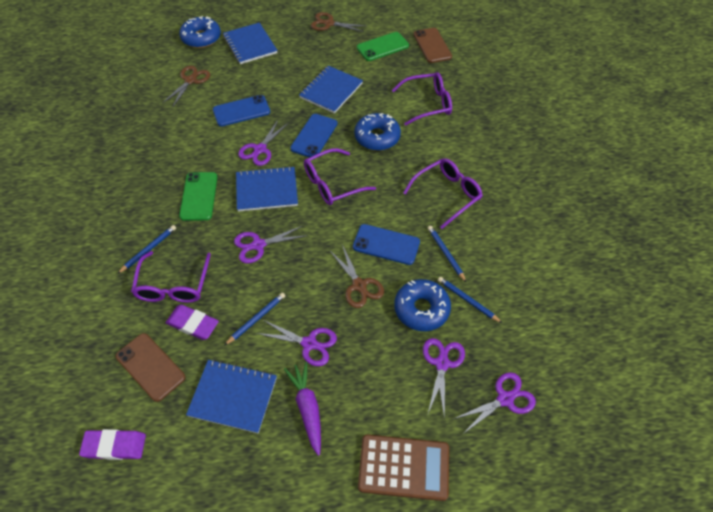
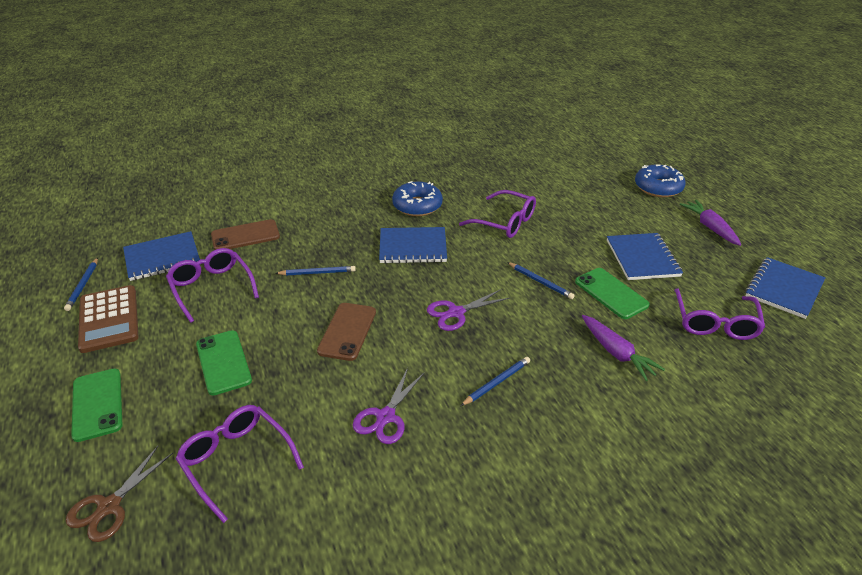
blue donut: [179,16,221,48] [354,113,401,151] [394,279,451,331] = 3 -> [392,181,443,216] [635,164,686,197] = 2
blue phone: [213,95,270,127] [290,114,337,158] [353,224,420,265] = 3 -> none = 0
brown scissors: [162,66,210,106] [311,12,365,32] [329,245,384,308] = 3 -> [66,446,173,542] = 1
green phone: [179,172,217,221] [357,32,409,61] = 2 -> [71,369,123,442] [196,330,252,395] [575,268,650,319] = 3
purple carrot: [284,362,321,456] = 1 -> [582,315,665,381] [680,200,741,246] = 2
purple eraser: [79,429,146,460] [166,305,219,340] = 2 -> none = 0
purple scissors: [234,225,308,263] [238,120,288,166] [256,319,337,366] [423,338,465,419] [453,372,536,434] = 5 -> [353,368,424,444] [427,289,510,331] = 2

